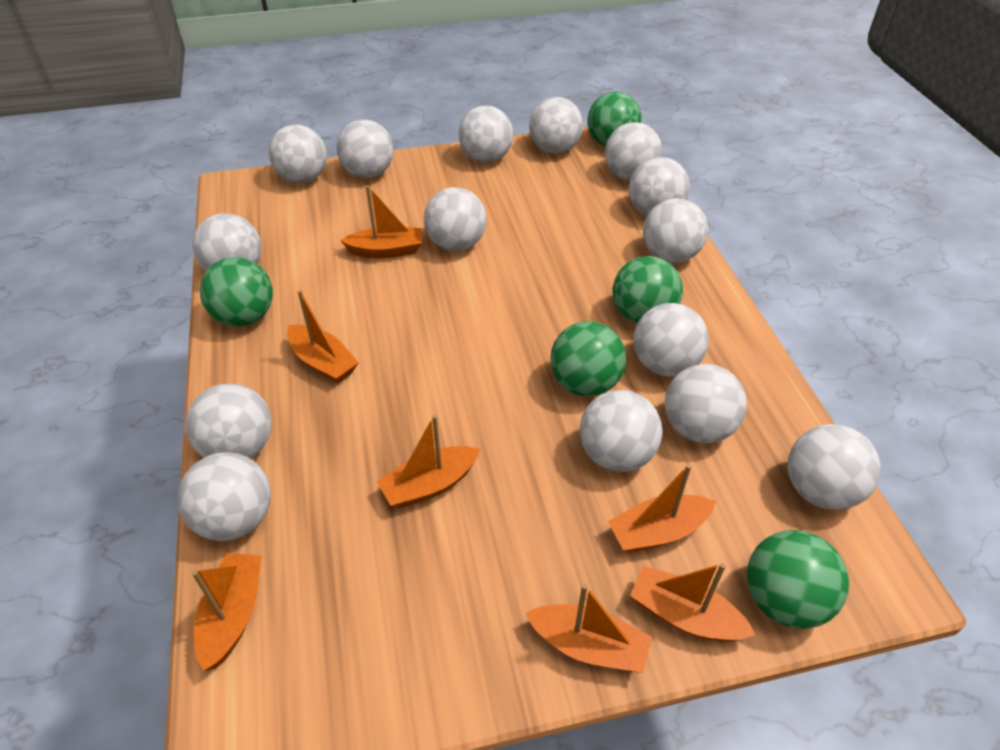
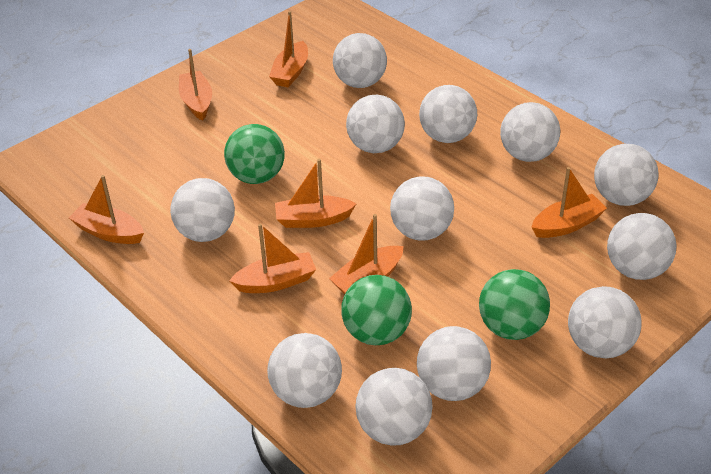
green ball: [200,257,273,327] [550,321,626,397] [588,92,642,147] [613,256,683,324] [747,530,849,629] = 5 -> [224,124,285,184] [341,275,412,345] [479,269,550,340] = 3
white ball: [177,452,271,541] [185,383,272,459] [192,213,261,271] [269,124,327,183] [337,119,394,178] [424,187,486,251] [459,105,513,163] [529,97,583,154] [580,390,663,472] [605,122,662,181] [629,157,690,216] [633,303,709,377] [643,198,708,263] [665,364,747,443] [788,424,880,510] = 15 -> [170,178,235,242] [267,333,342,408] [333,33,387,88] [346,95,405,153] [355,368,433,446] [390,176,454,240] [417,326,491,401] [419,85,477,143] [500,102,560,162] [568,286,642,358] [594,144,658,206] [607,213,677,280] = 12

